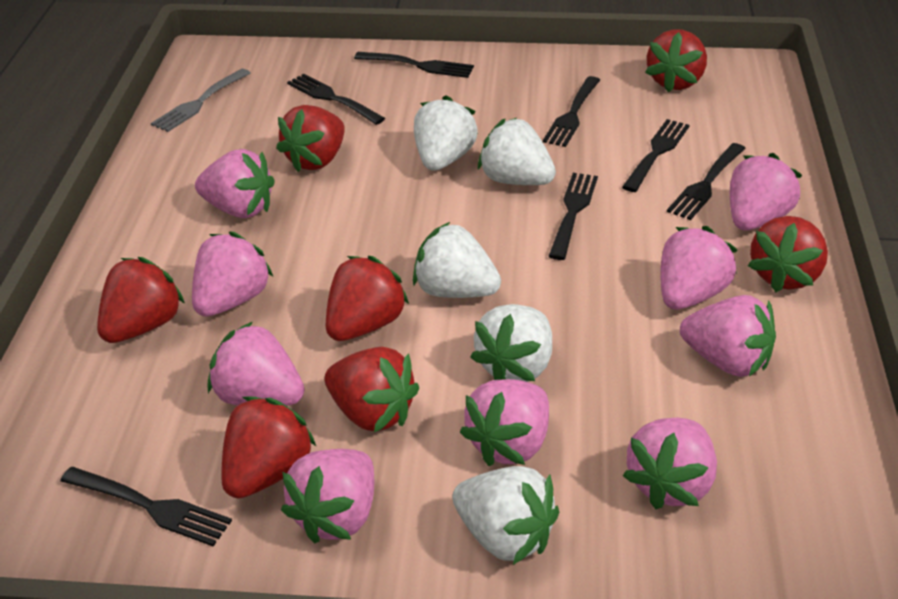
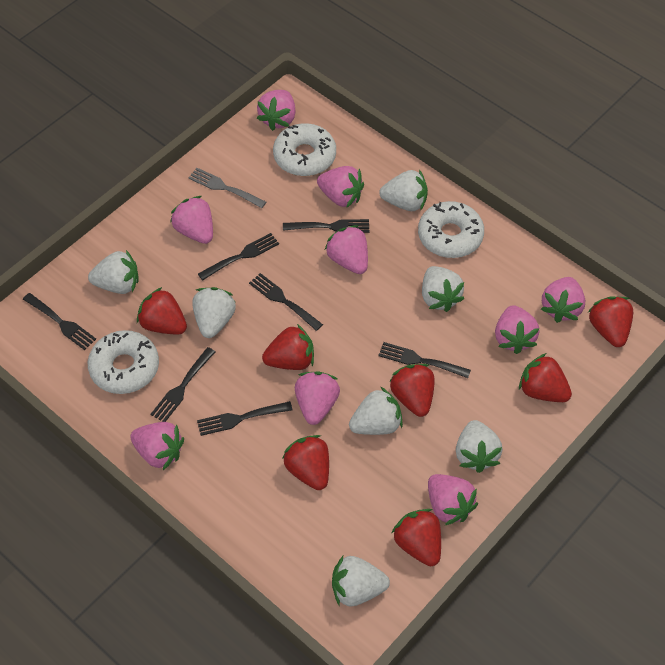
white donut: none = 0 -> [88,330,159,394] [273,123,336,176] [418,201,484,258] = 3
white strawberry: [413,222,501,298] [414,95,478,171] [452,466,559,565] [470,304,552,382] [478,118,556,185] = 5 -> [88,250,139,294] [192,287,236,338] [332,556,390,606] [349,387,403,435] [379,170,428,211] [422,266,464,312] [456,420,503,473] = 7

